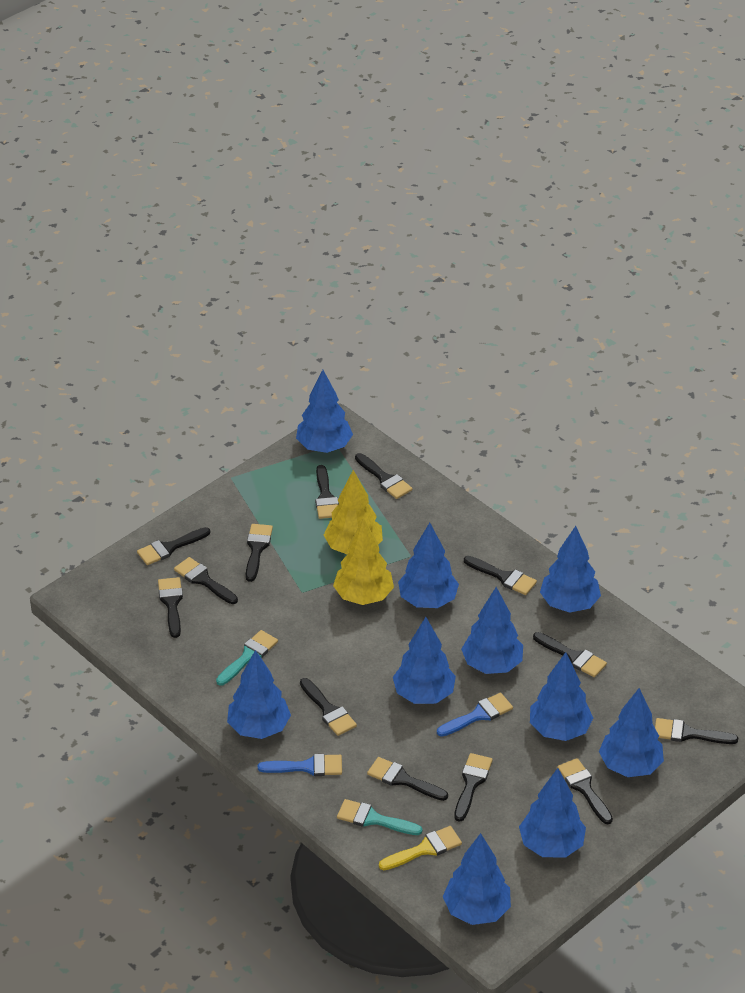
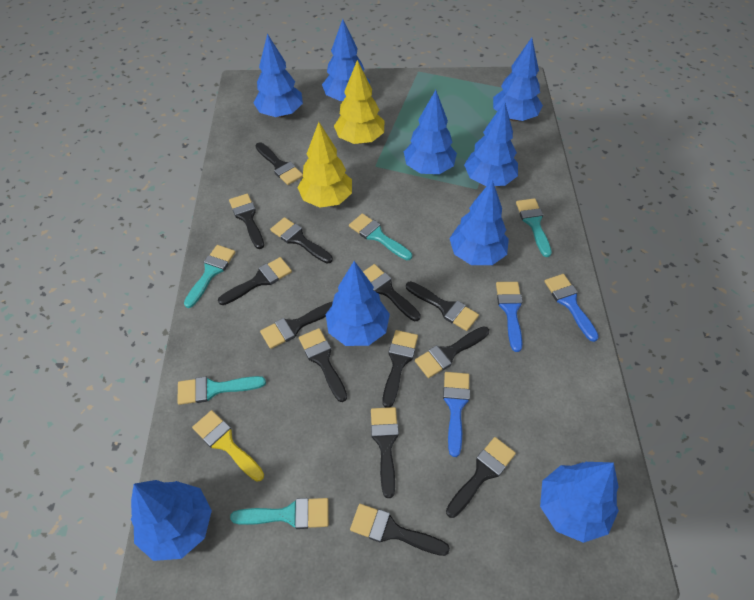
blue brush: [258,754,342,776] [437,693,513,737] = 2 -> [443,372,470,457] [496,282,522,352] [544,274,599,342] = 3
blue tree: [227,650,291,739] [296,370,353,453] [393,617,456,704] [398,523,459,608] [443,833,511,925] [461,587,523,674] [519,768,586,857] [530,652,593,741] [540,526,601,613] [599,688,664,777] = 10 -> [131,480,212,561] [253,33,303,118] [322,19,370,101] [326,261,390,346] [404,90,457,174] [449,180,509,265] [464,102,518,186] [493,38,543,121] [540,462,619,543] = 9
turquoise brush: [216,630,278,685] [337,799,422,835] = 2 -> [177,376,266,405] [184,245,236,308] [230,498,329,529] [349,213,412,260] [516,198,552,257] = 5

